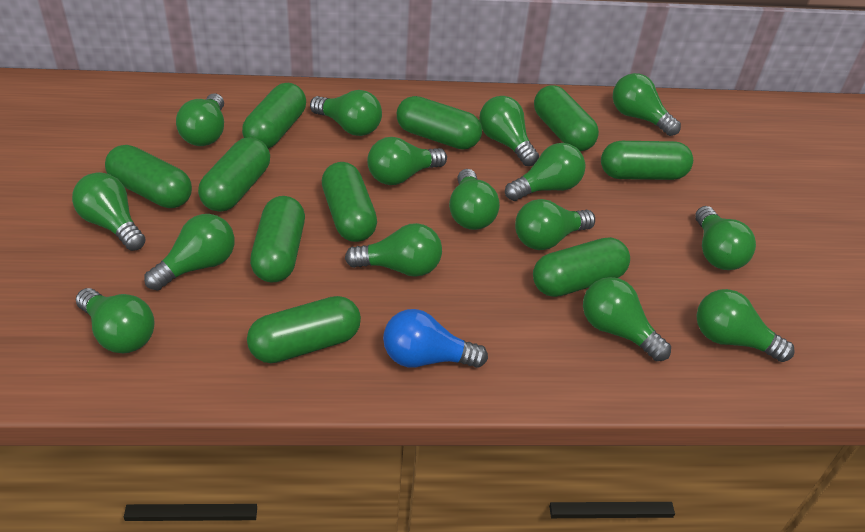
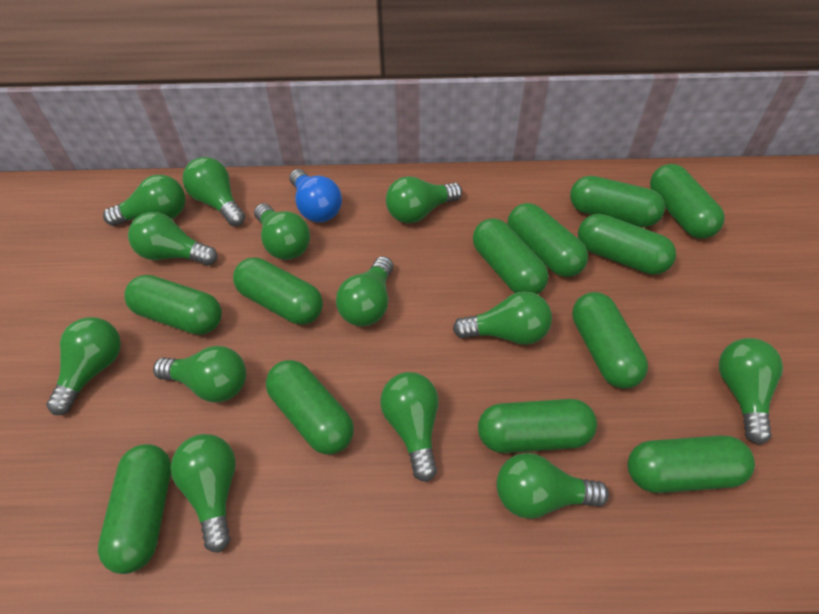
green capsule: [105,145,192,208] [198,137,270,212] [242,83,306,149] [247,296,361,363] [250,196,305,282] [322,162,377,242] [397,96,482,150] [533,237,630,297] [534,85,599,151] [601,141,693,180] = 10 -> [98,444,171,574] [124,275,222,335] [233,258,323,325] [266,360,354,454] [473,218,549,294] [478,399,597,453] [507,203,588,277] [570,176,665,227] [572,292,648,389] [578,214,676,275] [628,435,755,493] [650,164,725,239] = 12
green light bulb: [72,172,146,251] [76,288,154,353] [144,214,235,291] [176,93,224,146] [310,90,382,136] [345,223,442,277] [367,137,447,185] [449,169,500,230] [479,96,539,166] [505,143,586,201] [515,199,595,250] [583,277,671,361] [613,73,681,136] [695,206,756,270] [696,289,795,362] = 15 -> [46,317,121,415] [103,175,186,226] [128,212,217,265] [153,346,246,402] [170,434,236,553] [182,157,245,226] [254,203,310,260] [336,256,393,327] [380,372,438,482] [386,176,462,223] [453,291,552,345] [496,453,609,519] [719,338,783,445] = 13

